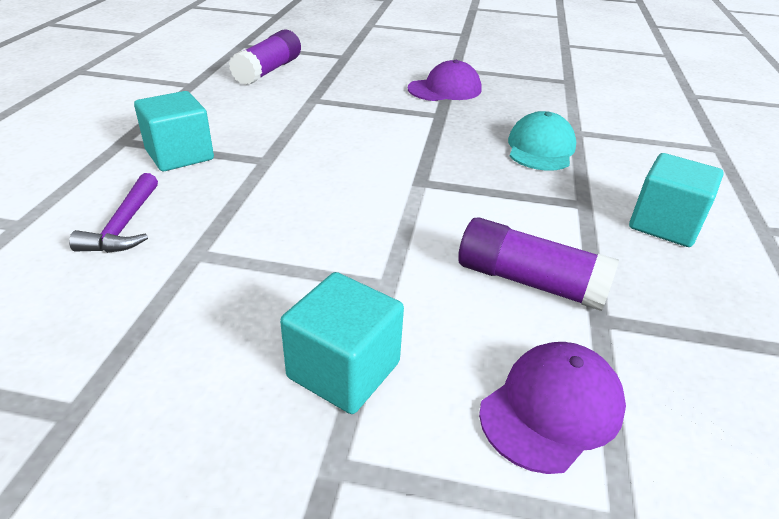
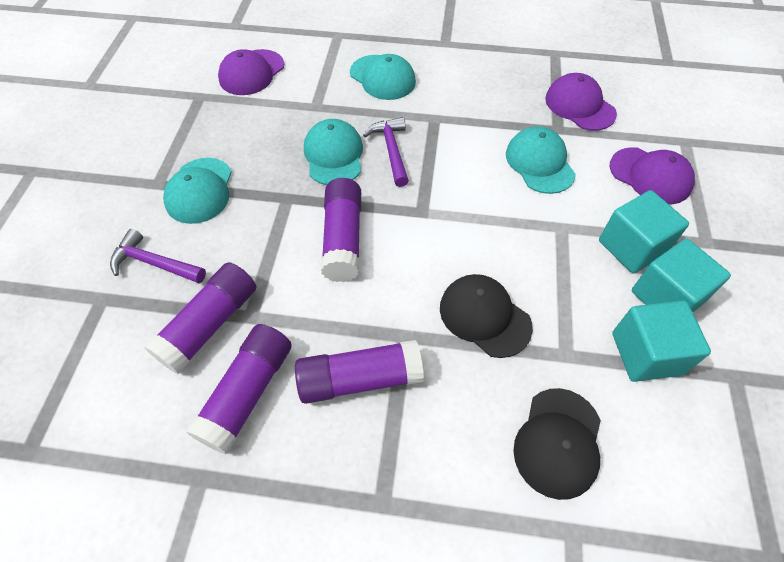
black cap: none = 0 -> [440,274,533,358] [513,388,601,500] = 2
purple cap: [408,60,481,101] [479,342,626,474] = 2 -> [218,49,284,95] [545,73,617,131] [610,147,695,205] = 3
purple glue stick: [229,29,301,85] [458,217,619,311] = 2 -> [145,262,256,374] [186,324,292,454] [295,340,424,404] [321,178,361,282] = 4
purple hammer: [69,173,158,253] = 1 -> [110,229,206,283] [363,117,409,187] = 2
turquoise cap: [508,111,576,171] = 1 -> [163,158,232,224] [304,119,363,185] [350,54,416,100] [506,126,576,194] = 4

